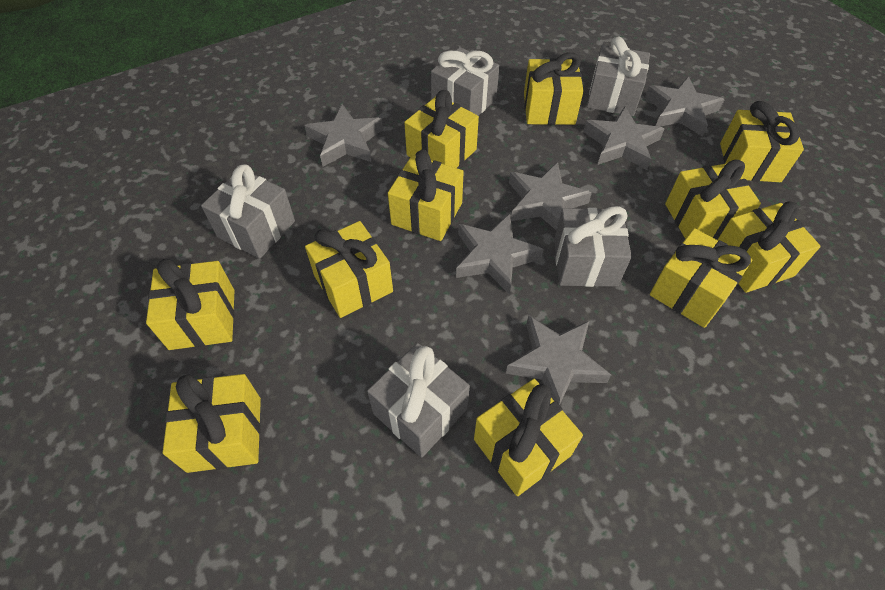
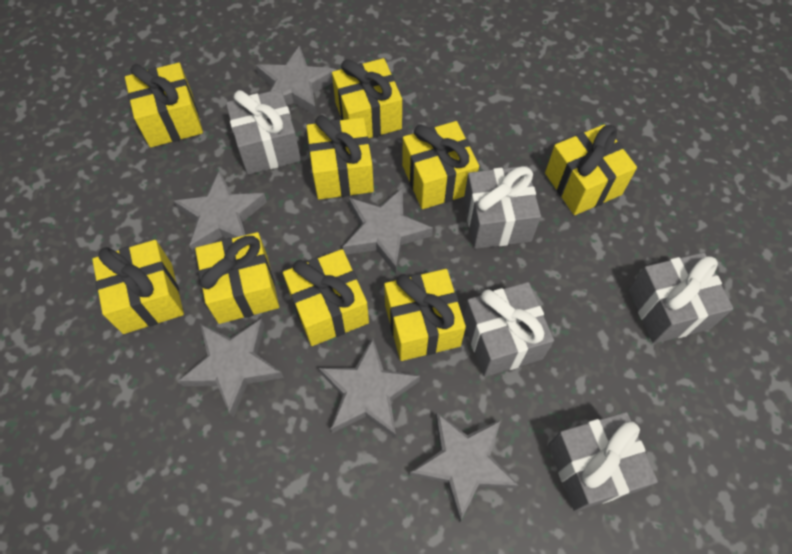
yellow gift: [146,259,235,350] [163,374,261,473] [305,221,393,318] [388,149,464,241] [404,90,479,168] [474,379,583,496] [524,52,584,125] [650,228,752,328] [665,160,761,240] [718,202,821,293] [720,101,804,182] = 11 -> [92,240,184,334] [125,63,203,148] [195,232,279,324] [283,249,369,346] [307,115,374,200] [332,58,402,138] [384,269,466,361] [402,121,479,209] [545,125,637,215] = 9

